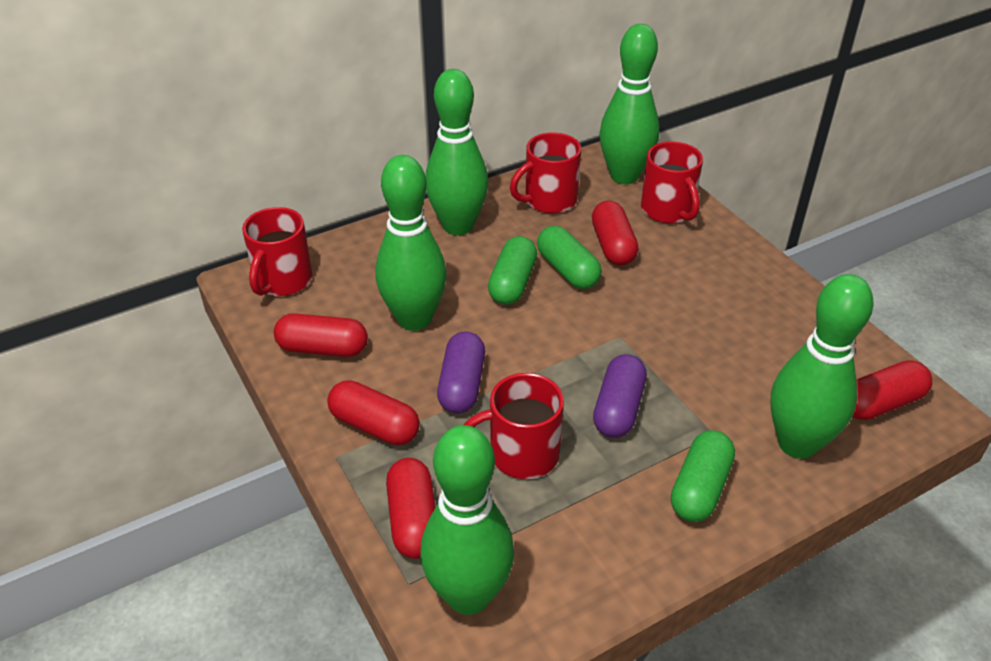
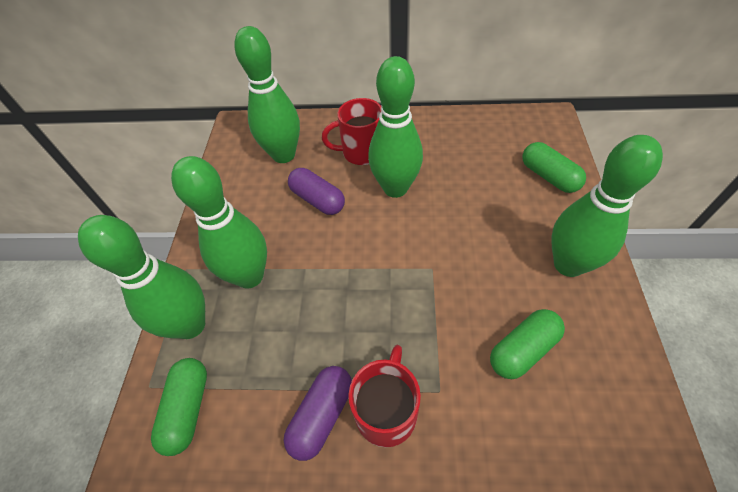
red capsule: [274,313,368,357] [327,380,420,445] [386,458,436,559] [592,201,639,265] [853,360,932,420] = 5 -> none = 0
red mug: [242,207,313,296] [464,373,564,479] [510,133,581,214] [641,141,703,223] = 4 -> [322,98,381,165] [348,345,421,447] = 2

